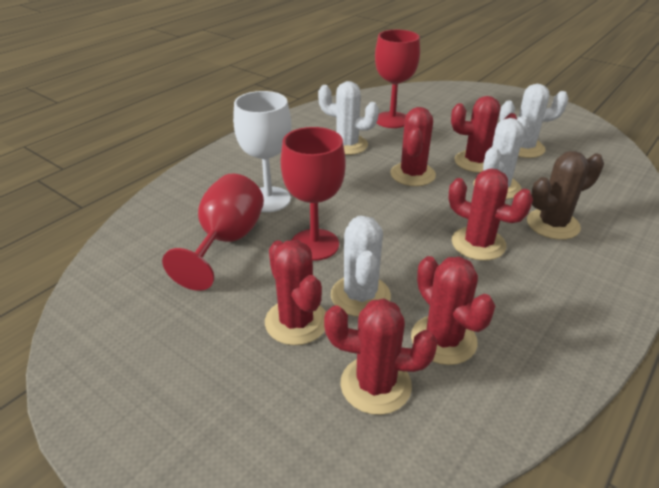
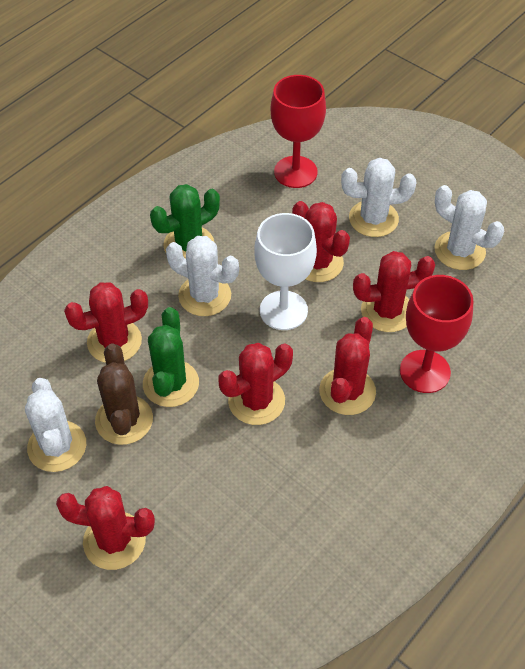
green cactus: none = 0 -> [143,307,199,407] [150,184,220,259] = 2
red goblet: [162,174,264,291] [281,127,346,261] [375,30,420,128] = 3 -> [271,75,326,188] [400,275,473,393] = 2

